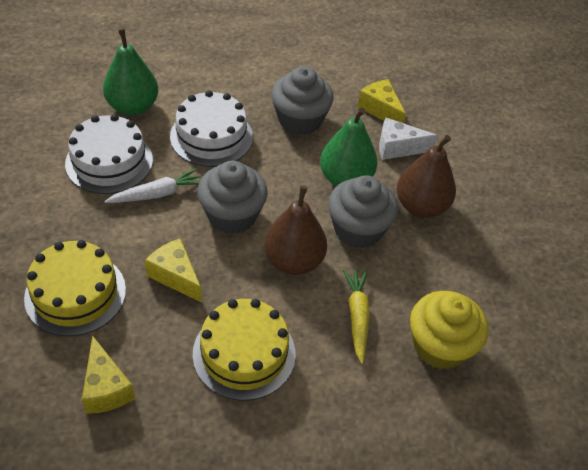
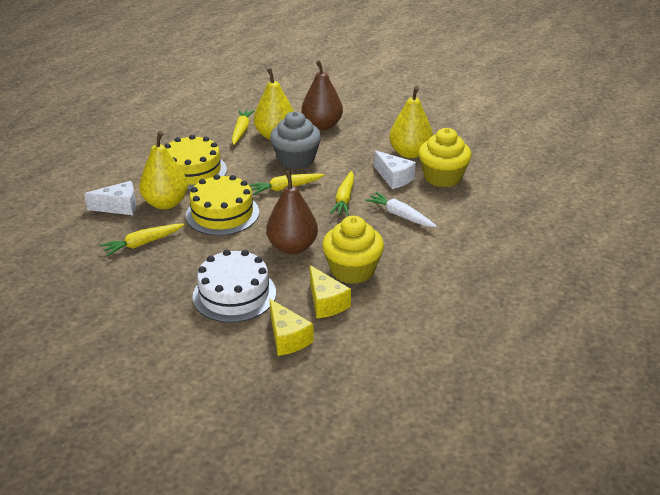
green pear: [103,29,158,115] [320,108,378,186] = 2 -> none = 0
grey cupcake: [197,161,268,234] [271,66,333,135] [328,175,398,248] = 3 -> [270,111,321,169] = 1
white cake: [65,114,153,194] [170,90,253,167] = 2 -> [193,249,276,323] = 1
white cheese: [379,118,438,160] = 1 -> [84,181,136,215] [374,150,416,189] = 2
yellow carrot: [343,269,370,364] = 1 -> [100,223,185,256] [232,110,254,145] [249,173,324,195] [330,171,354,216] = 4
yellow cheese: [82,335,135,414] [145,238,202,303] [358,79,406,123] = 3 -> [270,299,314,356] [310,265,351,318] = 2
yellow cupcake: [410,291,488,370] = 1 -> [322,216,384,284] [418,128,472,187] = 2
yellow pear: none = 0 -> [139,131,188,210] [254,68,294,140] [389,86,433,158] = 3

